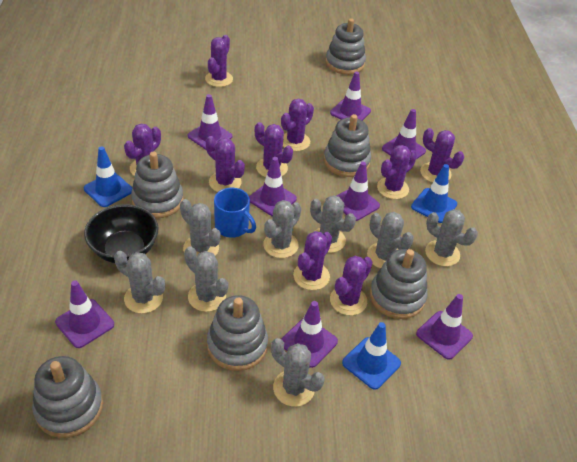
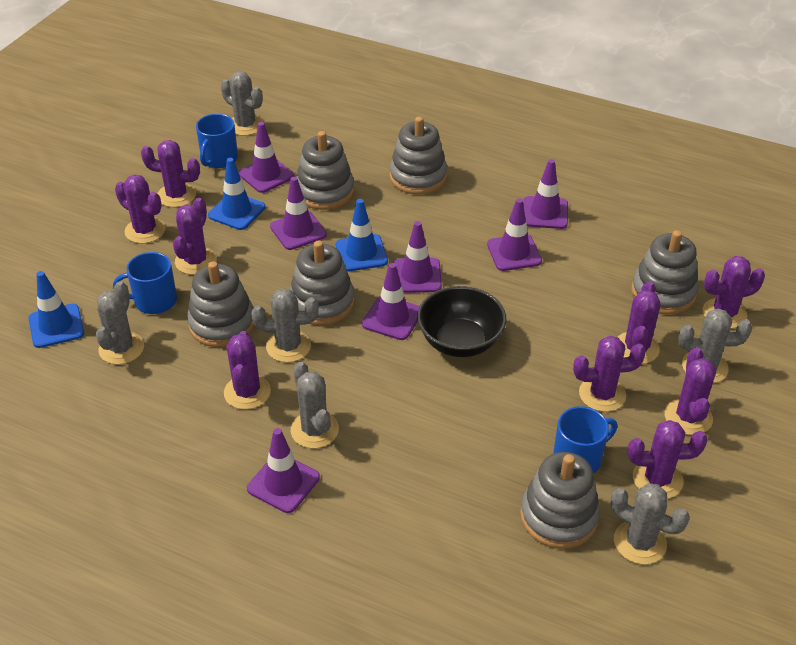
blue mug: [214,188,256,238] = 1 -> [113,252,177,314] [196,114,238,168] [553,406,617,473] = 3
grey cactus: [114,251,165,313] [180,199,221,256] [184,246,228,312] [263,200,301,258] [271,338,324,407] [310,195,356,253] [367,212,414,269] [425,209,478,266] = 8 -> [96,281,144,365] [221,72,263,136] [251,288,319,362] [291,362,339,448] [611,483,690,564] [678,308,752,383] = 6
purple traffic cone: [55,280,114,348] [188,94,232,150] [249,157,297,217] [281,301,338,368] [330,71,371,121] [337,162,380,221] [382,109,426,159] [416,294,473,360] = 8 -> [239,122,294,193] [247,428,320,513] [270,177,327,250] [362,263,420,340] [393,221,442,293] [487,198,542,271] [523,159,568,229] = 7

